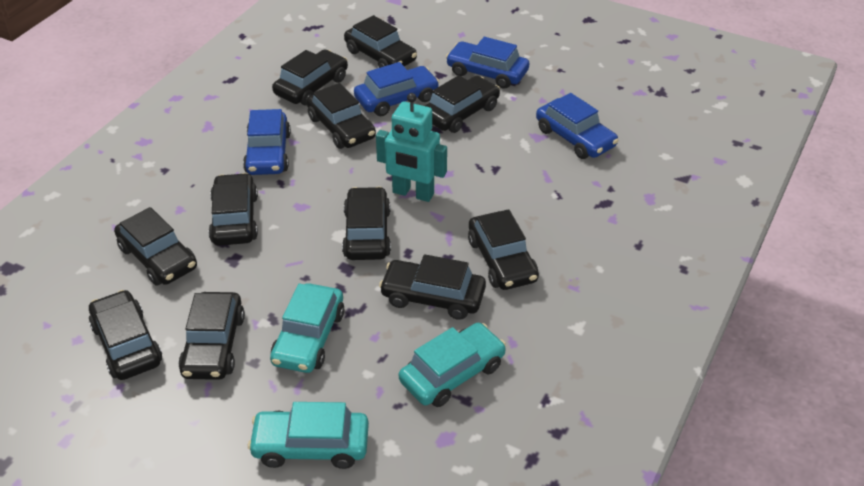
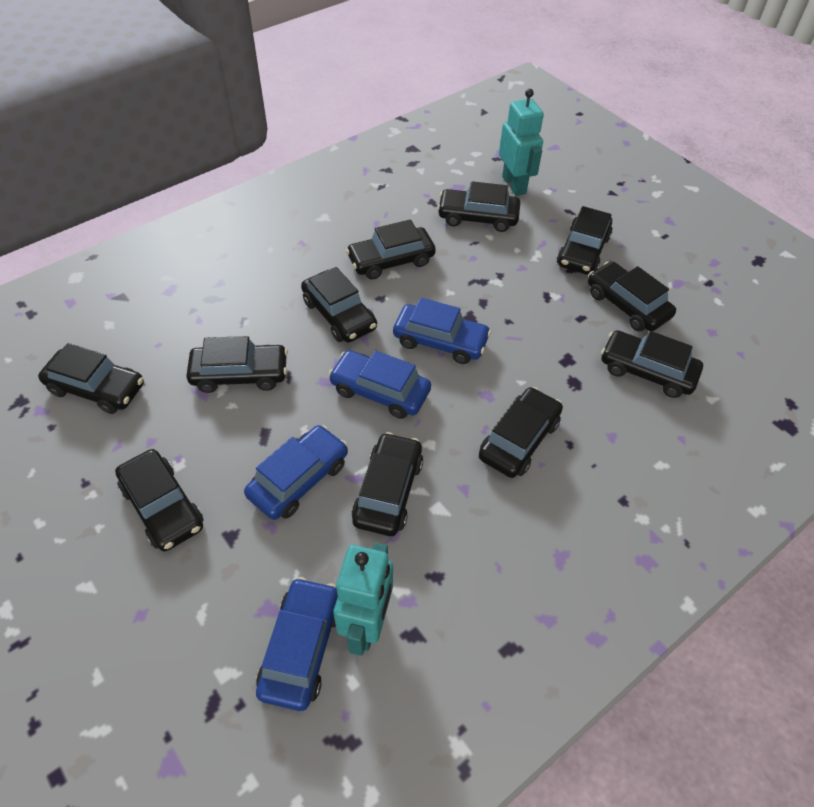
turquoise car: [248,402,369,469] [270,283,344,373] [399,323,506,407] = 3 -> none = 0
turquoise robot: [376,93,447,202] = 1 -> [333,543,393,656] [499,89,544,196] = 2

